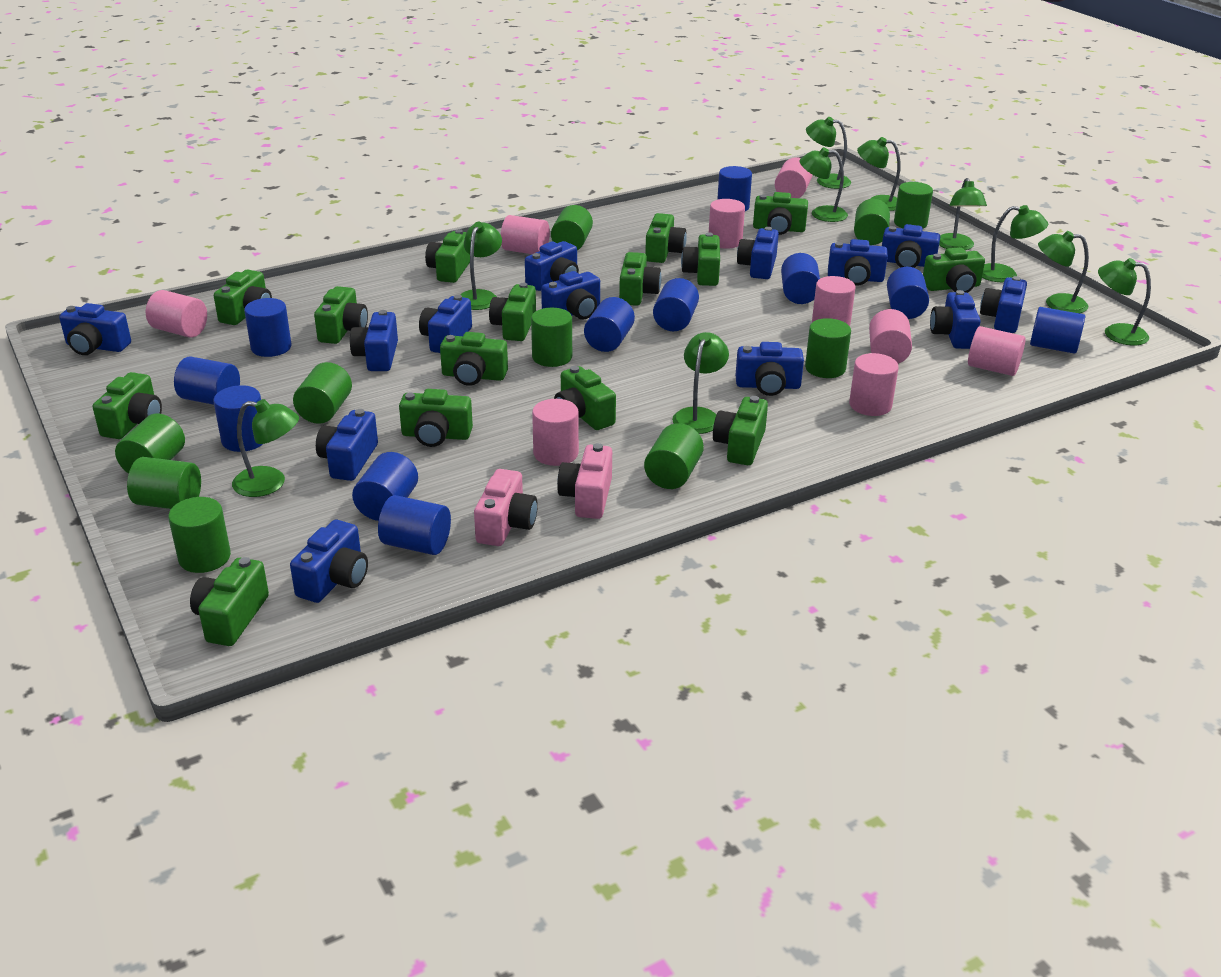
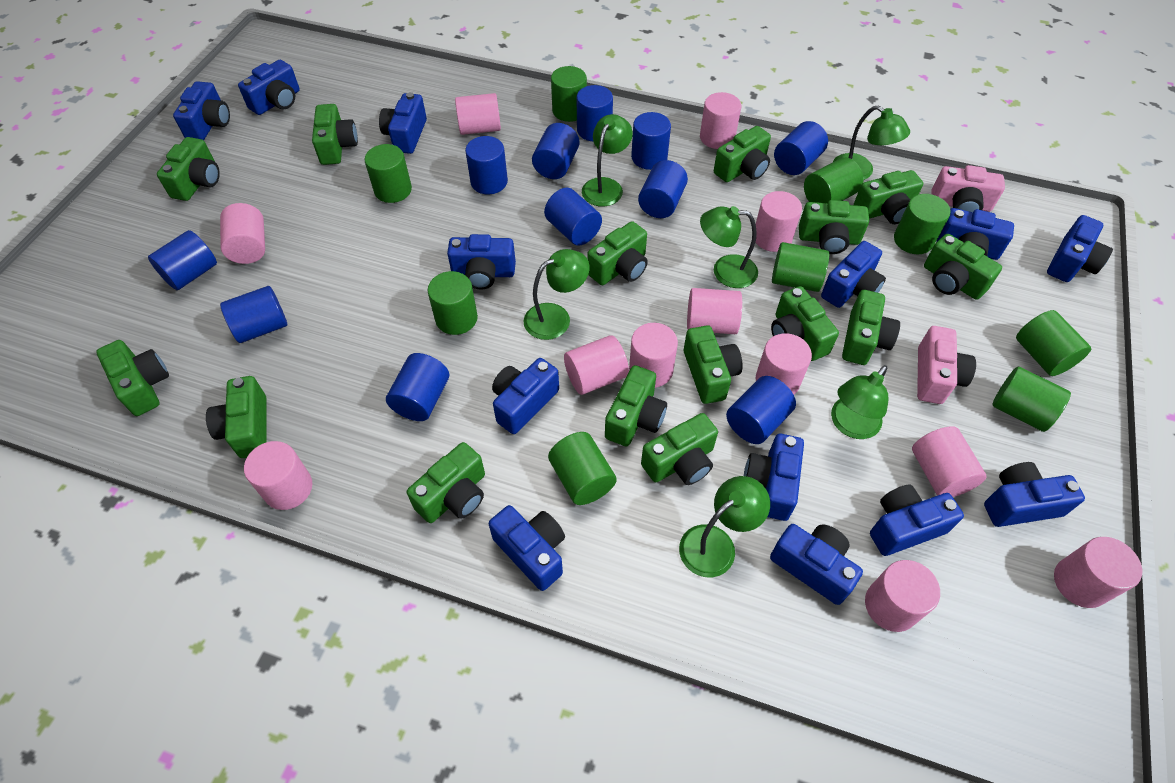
green cylinder: [115,413,185,474] [127,457,201,509] [168,497,231,573] [293,362,352,424] [531,308,572,367] [551,205,593,250] [644,423,704,489] [805,318,851,378] [854,199,890,245] [894,182,933,228] = 10 -> [364,144,412,203] [428,271,478,335] [548,432,617,505] [551,66,587,122] [772,242,829,292] [804,158,863,203] [894,194,950,254] [992,367,1071,432] [1016,310,1091,376] = 9
green lamp: [232,399,299,497] [460,222,502,310] [672,332,729,434] [799,147,848,222] [806,117,851,189] [857,137,901,211] [939,178,987,250] [982,205,1048,282] [1038,231,1089,313] [1098,258,1151,345] = 10 -> [524,249,590,340] [582,114,633,207] [679,476,770,577] [700,206,758,288] [831,365,889,439] [833,106,910,180] = 6
pink cylinder: [146,290,207,338] [501,215,550,254] [532,399,579,466] [709,199,745,249] [775,157,812,198] [812,276,855,326] [849,353,899,416] [869,309,912,364] [968,326,1026,376] = 9 -> [220,203,265,264] [244,441,312,510] [455,93,501,135] [564,335,629,395] [629,323,678,388] [687,288,742,334] [700,92,742,149] [756,191,802,252] [756,333,812,394] [865,560,940,632] [912,426,986,497] [1054,537,1143,608] = 12

